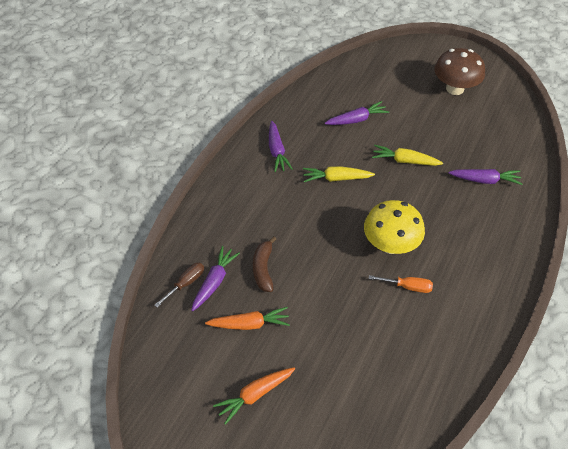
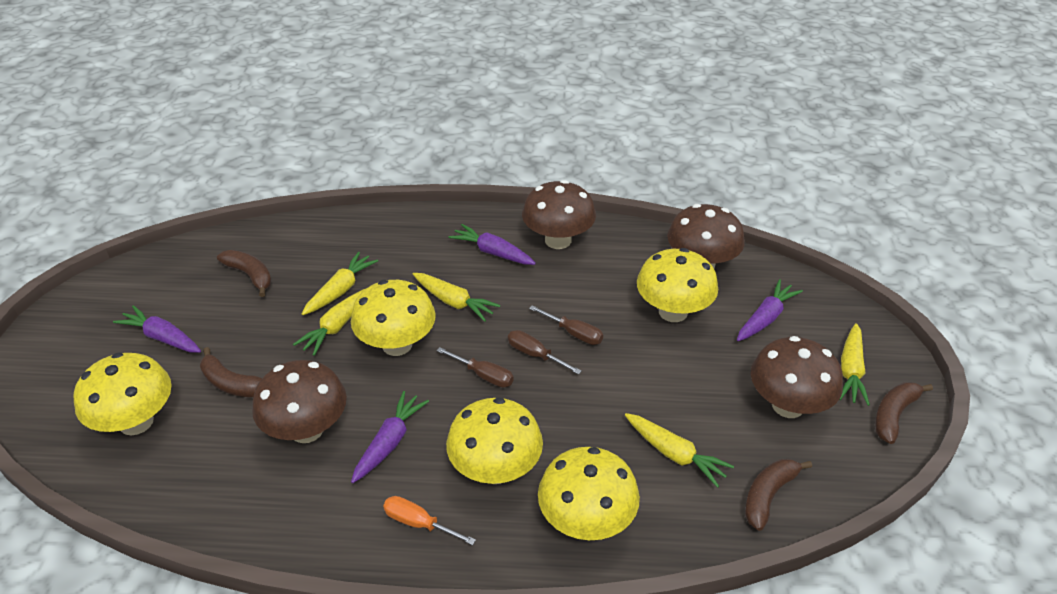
brown banana: [253,236,276,292] = 1 -> [200,347,262,397] [217,250,272,297] [745,459,812,531] [875,382,933,444] = 4
brown mushroom: [434,48,485,95] = 1 -> [252,360,347,443] [522,180,596,249] [667,204,745,268] [751,336,843,418] = 4
brown screwdriver: [154,263,204,307] = 1 -> [436,347,514,388] [508,330,582,375] [529,305,603,345] = 3
orange carrot: [205,307,290,330] [213,367,295,425] = 2 -> none = 0
yellow carrot: [303,166,375,182] [372,145,443,166] = 2 -> [293,288,367,356] [302,252,378,315] [413,273,500,322] [625,413,734,488] [839,323,870,406] = 5
yellow mushroom: [364,200,425,254] = 1 -> [74,352,172,435] [351,280,436,356] [446,397,543,484] [538,447,640,540] [637,248,718,322] = 5

